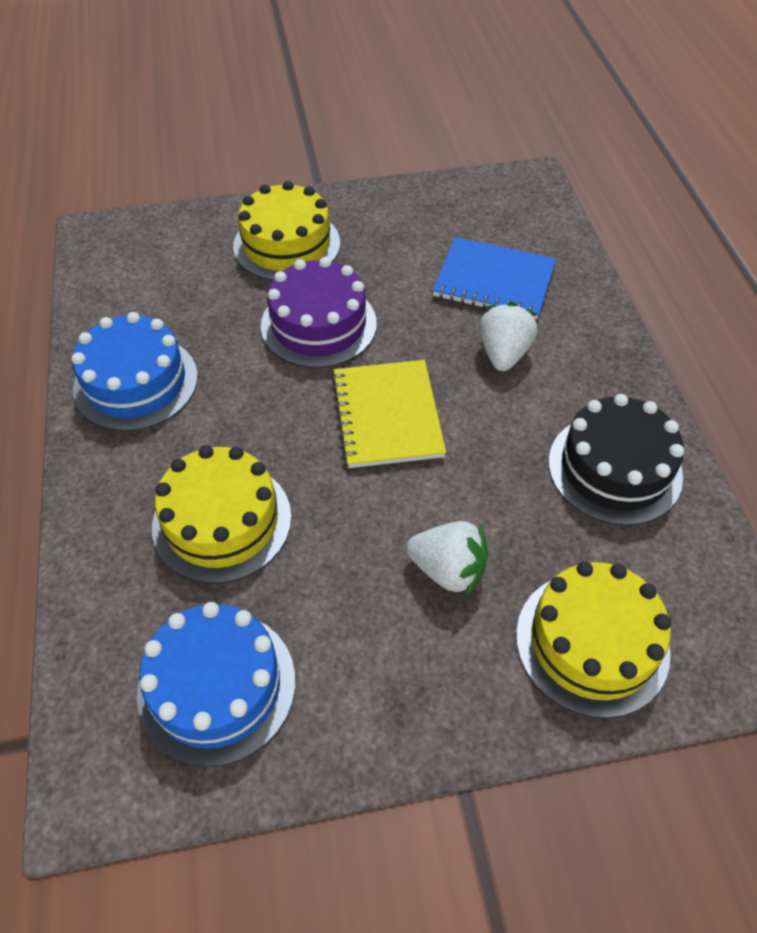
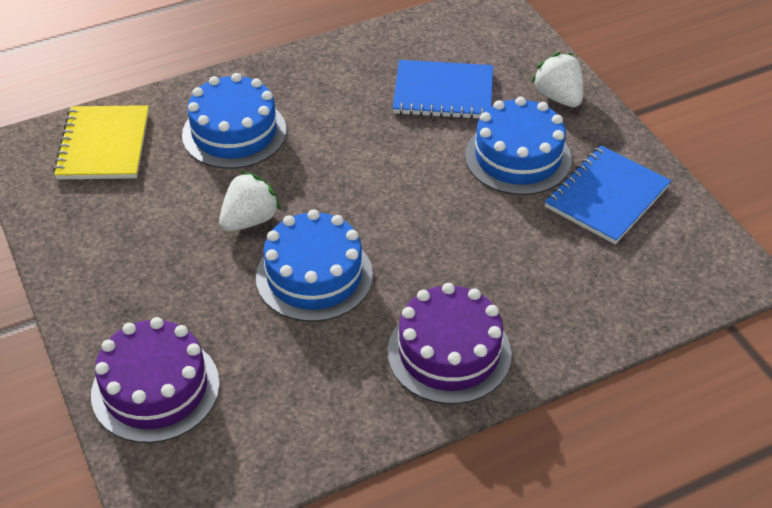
black cake: [549,394,684,526] = 1 -> none = 0
blue cake: [72,312,198,431] [137,602,295,767] = 2 -> [182,73,287,169] [256,209,373,322] [465,96,572,195] = 3
blue notebook: [432,237,556,319] = 1 -> [393,60,493,119] [545,146,671,244] = 2
purple cake: [261,257,377,368] = 1 -> [91,317,220,443] [388,283,512,404] = 2
yellow cake: [152,445,291,583] [233,181,340,281] [516,561,671,718] = 3 -> none = 0

